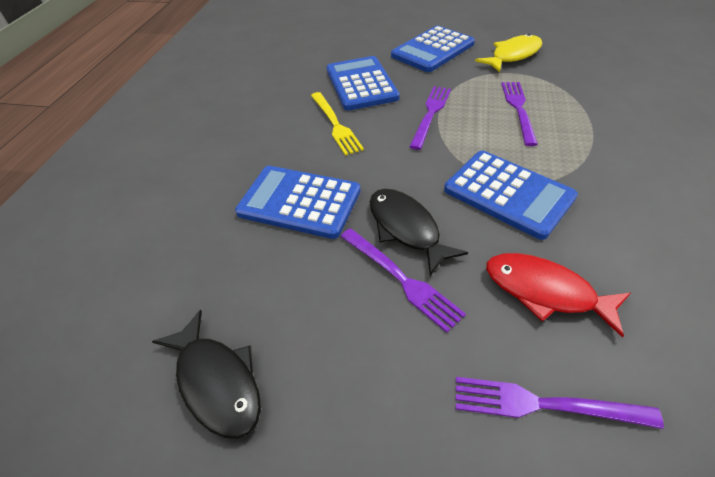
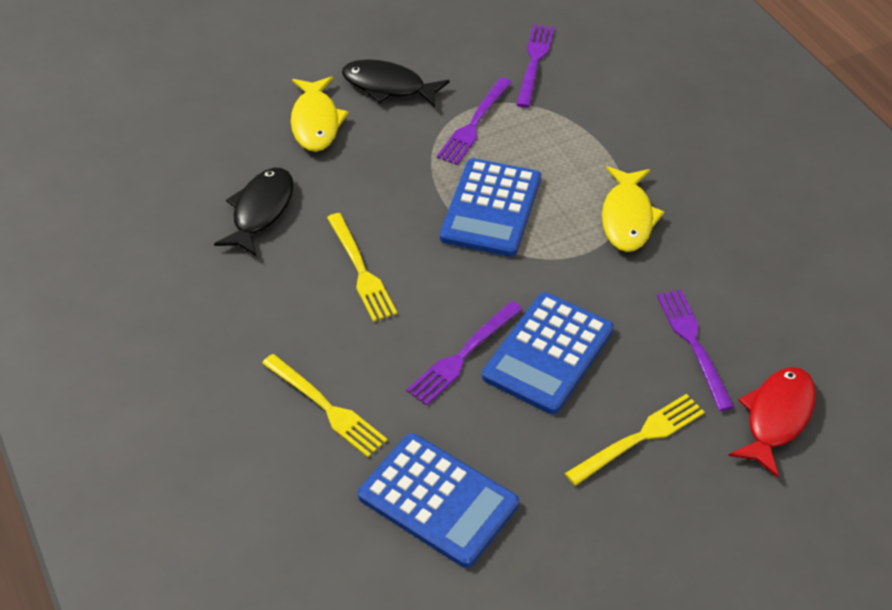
blue calculator: [235,166,361,239] [326,56,400,111] [391,26,475,72] [444,151,578,240] = 4 -> [358,433,519,568] [440,158,541,257] [482,292,614,414] = 3
yellow fish: [475,34,542,72] = 1 -> [291,76,349,152] [602,166,665,252] = 2
yellow fork: [311,92,364,156] = 1 -> [262,354,387,457] [327,213,397,322] [565,394,705,486] = 3

